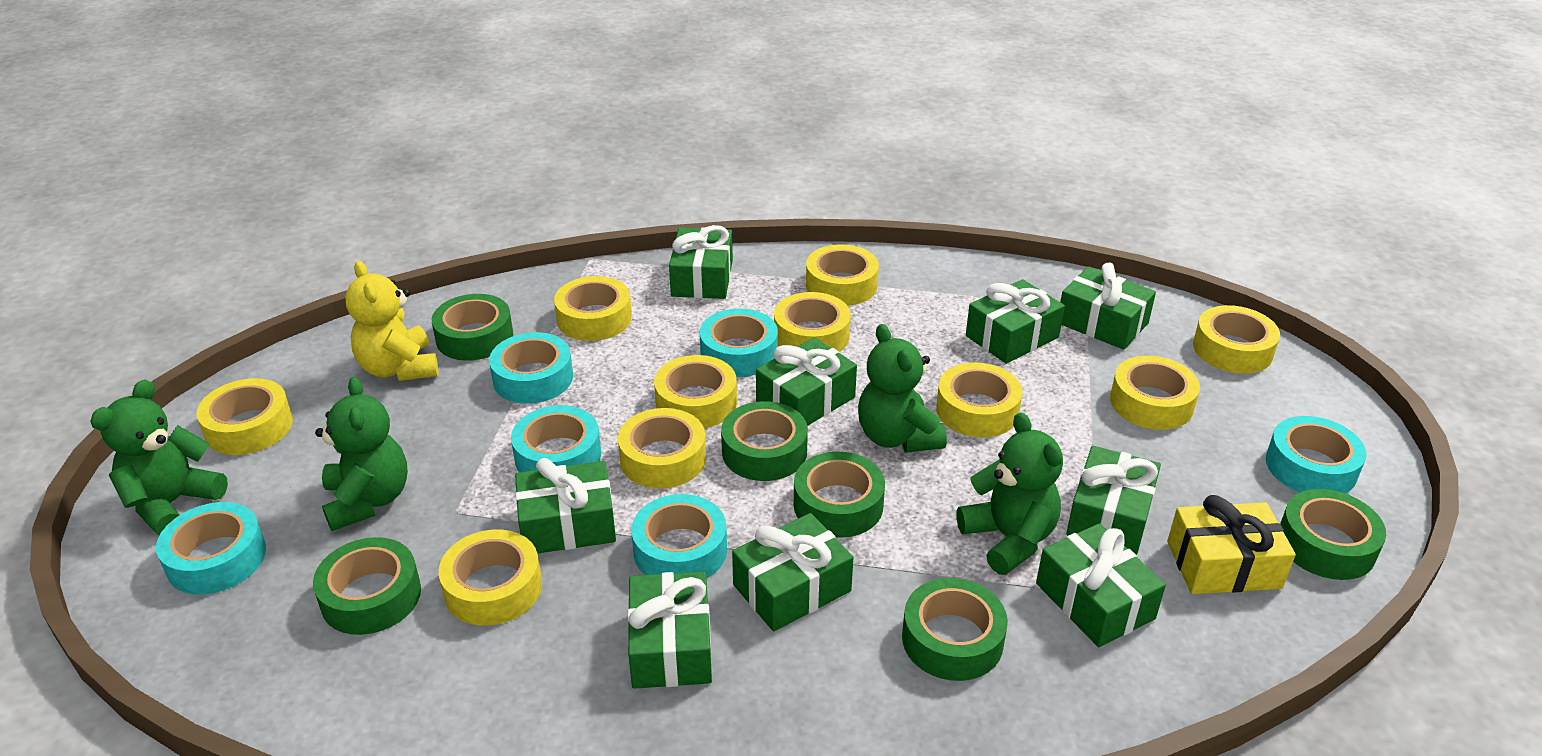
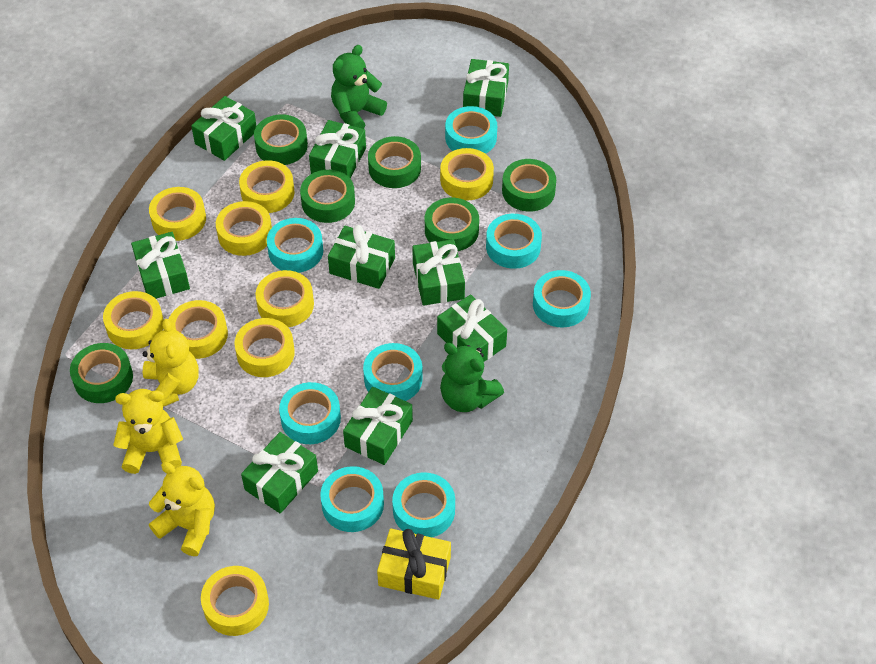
green teddy bear: [90,379,228,536] [315,377,408,531] [858,324,947,452] [957,412,1063,575] = 4 -> [331,45,387,129] [440,343,504,412] = 2
turquoise tape: [156,502,266,594] [489,332,573,404] [511,405,601,472] [632,494,727,579] [700,309,778,377] [1266,416,1367,494] = 6 -> [267,218,323,273] [279,382,341,444] [320,466,384,532] [363,343,423,401] [392,472,455,537] [445,106,497,154] [486,214,542,269] [533,270,591,328] = 8
yellow tape: [196,378,293,455] [439,529,542,626] [554,276,632,341] [618,408,706,489] [654,355,737,428] [774,292,851,352] [806,244,879,306] [936,362,1023,438] [1110,356,1200,430] [1193,305,1280,374] = 10 -> [103,291,164,349] [149,187,206,241] [168,300,228,359] [201,566,269,636] [216,201,272,256] [234,318,295,377] [239,160,295,213] [256,270,314,327] [440,148,494,201] = 9
yellow teddy bear: [345,261,438,381] = 1 -> [113,389,183,474] [143,319,199,407] [149,462,215,556] = 3

